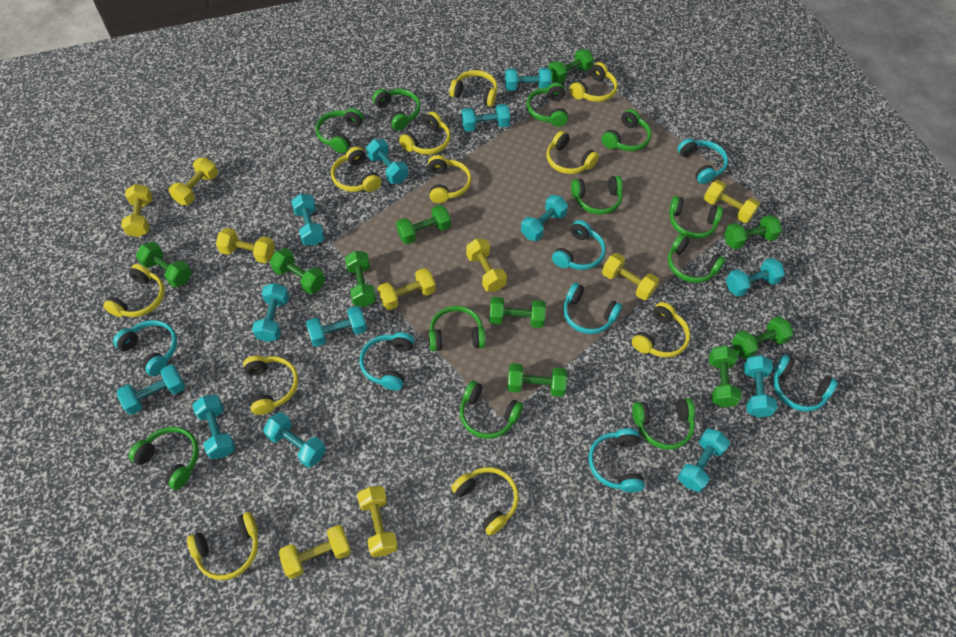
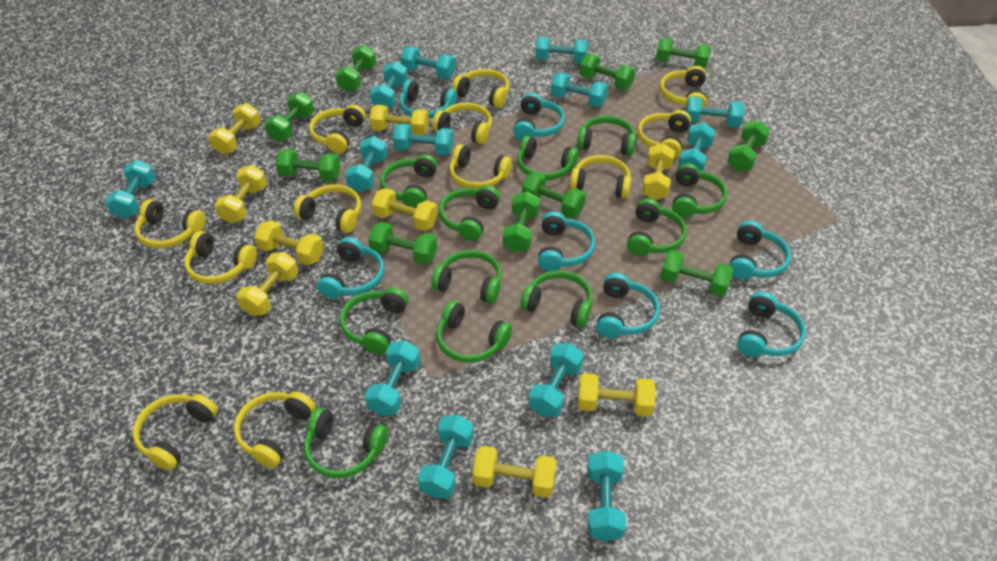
yellow headphones: [103,264,165,317] [187,512,258,580] [243,355,298,415] [331,146,381,192] [399,112,451,155] [428,155,472,203] [450,70,497,107] [451,467,519,536] [546,131,599,174] [569,62,618,102] [632,302,690,357] = 11 -> [133,394,218,471] [134,199,206,249] [184,231,257,284] [234,392,315,468] [294,184,361,233] [309,104,366,153] [432,103,492,144] [449,144,512,189] [452,69,509,108] [570,155,631,199] [637,110,691,158] [660,66,707,107] = 12

